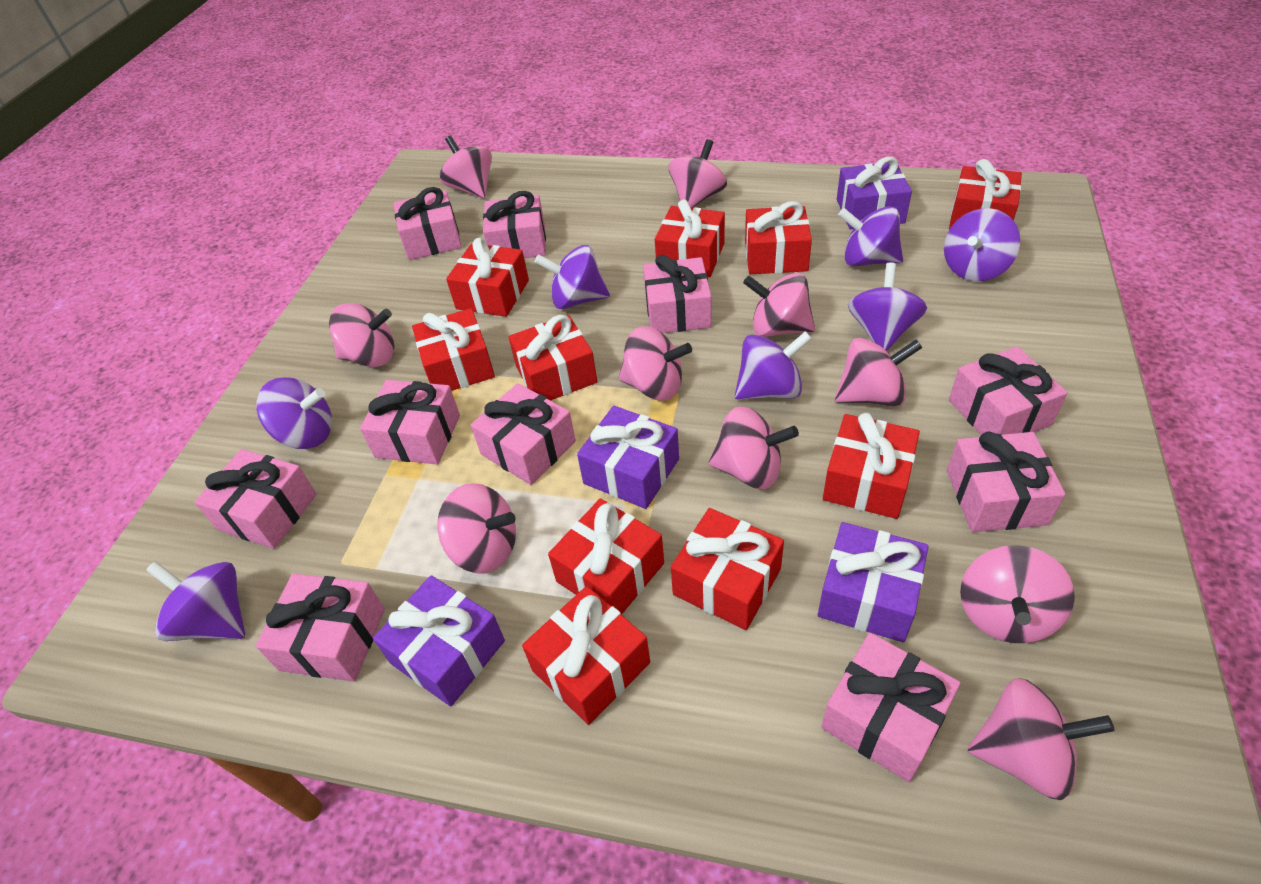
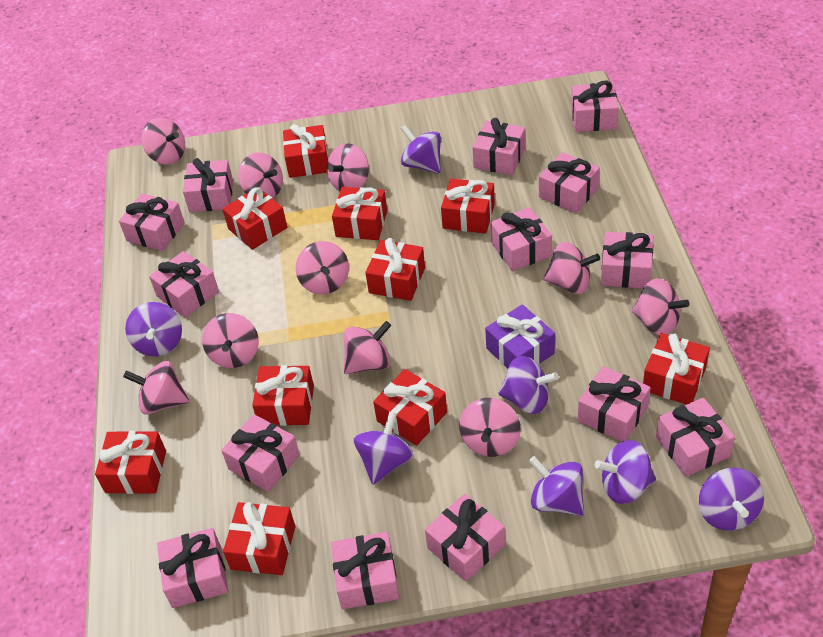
pink gift: [195,449,317,549] [256,573,385,682] [360,380,460,465] [394,187,462,260] [471,383,576,485] [483,191,546,258] [643,255,712,333] [821,633,960,782] [947,432,1066,532] [949,346,1068,435] = 10 -> [119,193,185,251] [149,251,219,318] [157,528,228,608] [183,158,233,212] [221,414,300,492] [331,532,399,609] [425,494,505,582] [473,118,525,175] [490,207,552,272] [539,152,600,213] [571,81,619,132] [578,366,651,442] [601,232,653,289] [656,398,735,477] = 14
purple gift: [373,575,505,706] [577,406,679,509] [818,522,929,642] [837,157,912,229] = 4 -> [485,304,555,368] = 1

